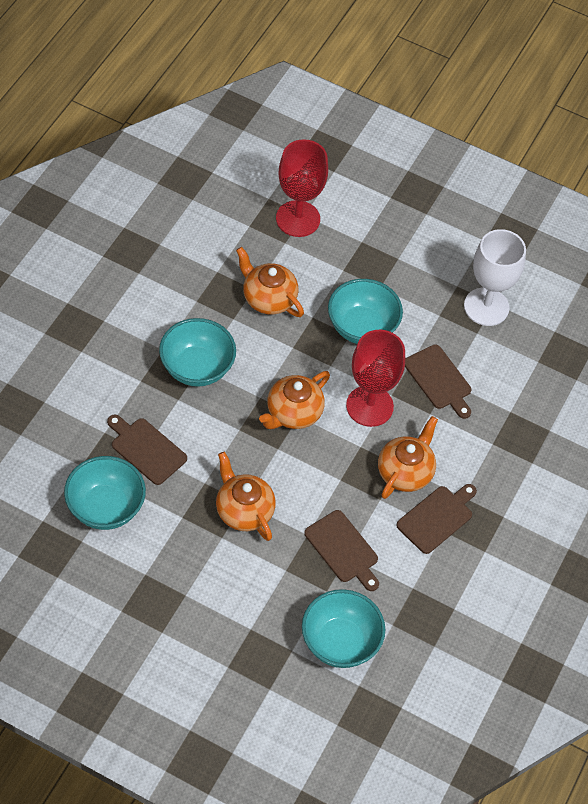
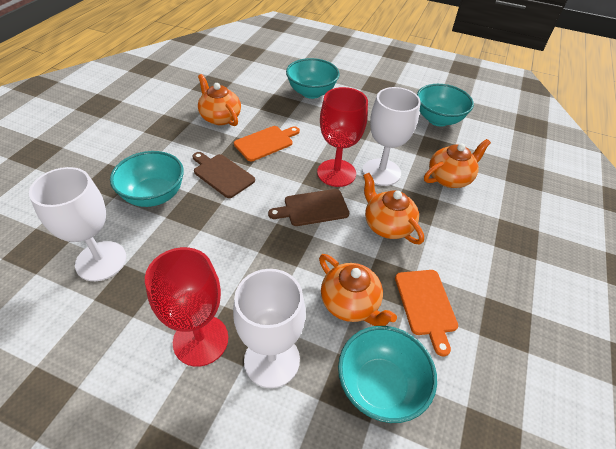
brown cutting board: [107,414,187,485] [304,510,379,591] [396,484,477,554] [405,345,471,419] = 4 -> [193,152,255,198] [268,189,349,226] = 2
orange cutting board: none = 0 -> [234,126,300,161] [395,270,458,356] = 2
white goblet: [464,229,526,326] = 1 -> [29,167,126,281] [233,269,306,388] [362,87,421,186] = 3

